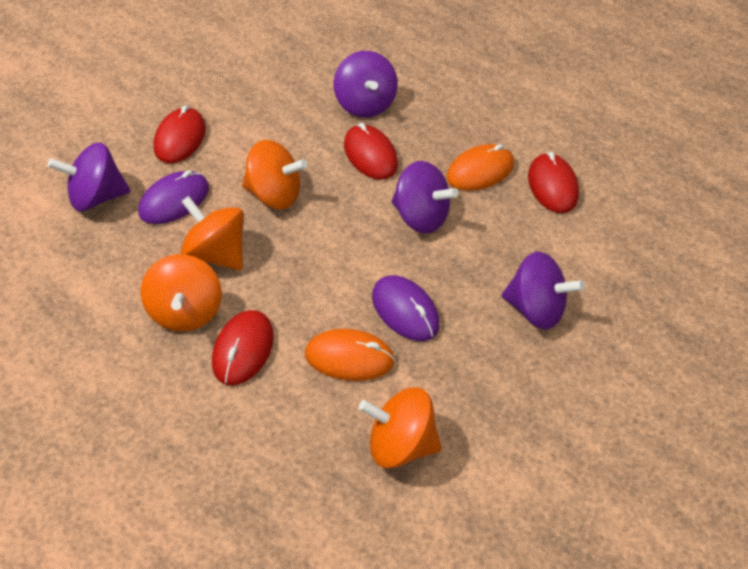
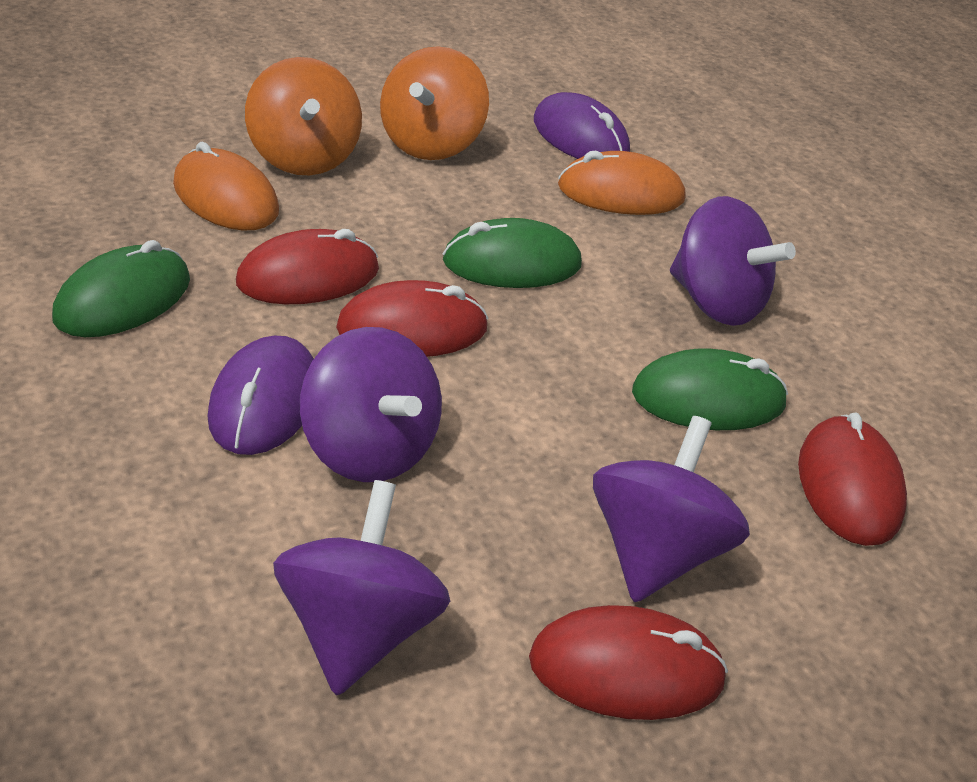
green mouse: none = 0 -> [52,240,190,337] [443,218,582,288] [632,349,788,430] = 3
orange spinning top: [141,254,222,332] [181,196,244,270] [242,140,308,209] [359,387,442,468] = 4 -> [245,57,362,175] [380,46,489,160] = 2

